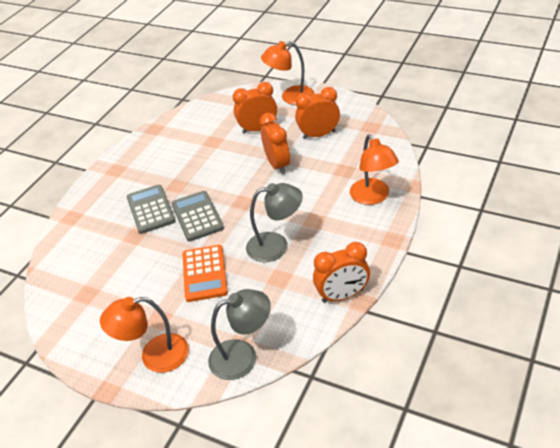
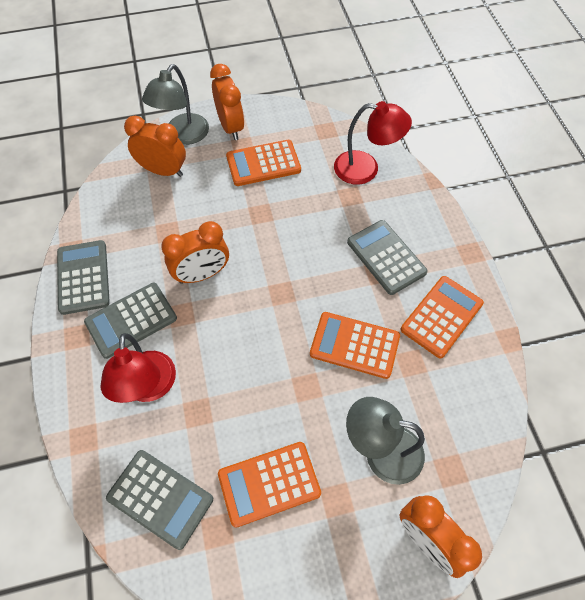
grey calculator: [126,185,176,234] [171,191,224,241] = 2 -> [57,240,110,315] [84,283,177,359] [106,450,213,550] [347,220,428,295] = 4
orange calculator: [182,245,228,302] = 1 -> [218,442,321,528] [226,140,301,186] [310,312,400,379] [401,276,484,358] = 4
orange lamp: [100,297,189,373] [261,41,315,105] [350,134,399,205] = 3 -> none = 0
red lamp: none = 0 -> [101,333,176,403] [334,101,412,185] = 2

